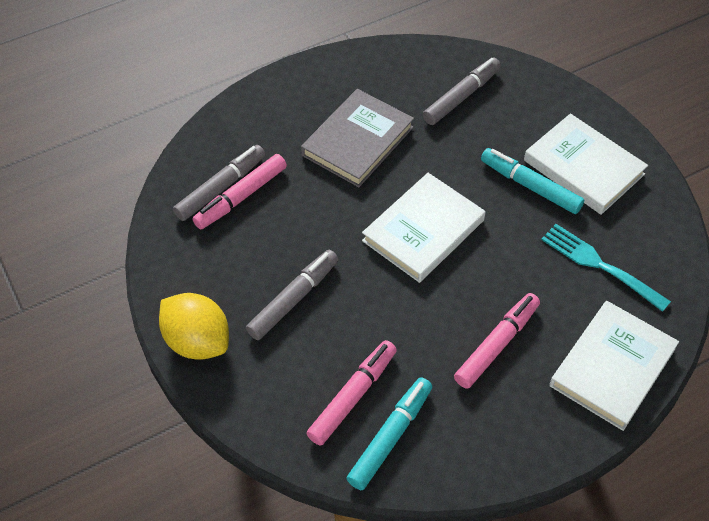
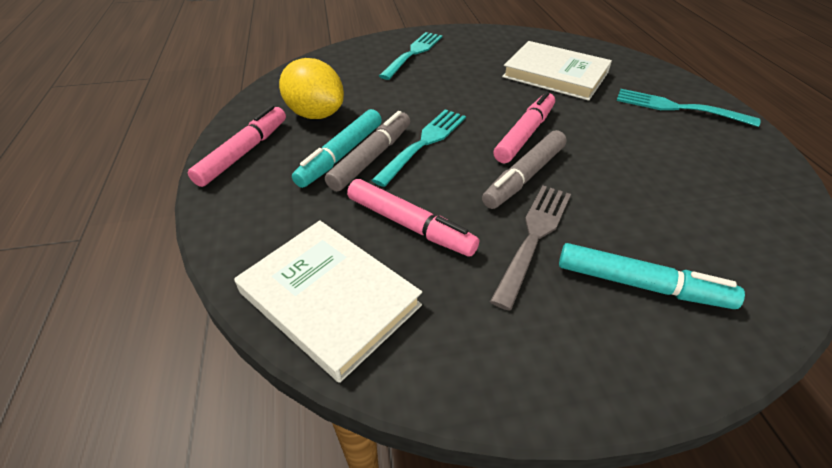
grey book: [301,89,414,187] = 1 -> none = 0
grey fork: none = 0 -> [490,186,571,310] = 1
grey marker: [173,145,266,221] [246,250,338,340] [423,58,501,125] = 3 -> [325,111,410,191] [482,130,567,209] = 2
turquoise fork: [541,224,671,312] = 1 -> [372,109,466,187] [379,32,443,80] [617,89,761,127] = 3
white book: [362,173,486,283] [524,113,648,215] [550,301,679,431] = 3 -> [234,220,422,383] [502,41,612,101] = 2

